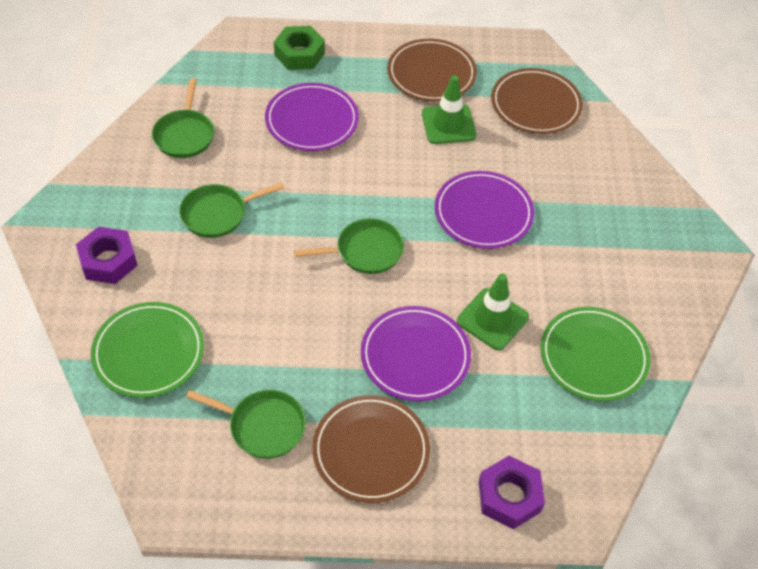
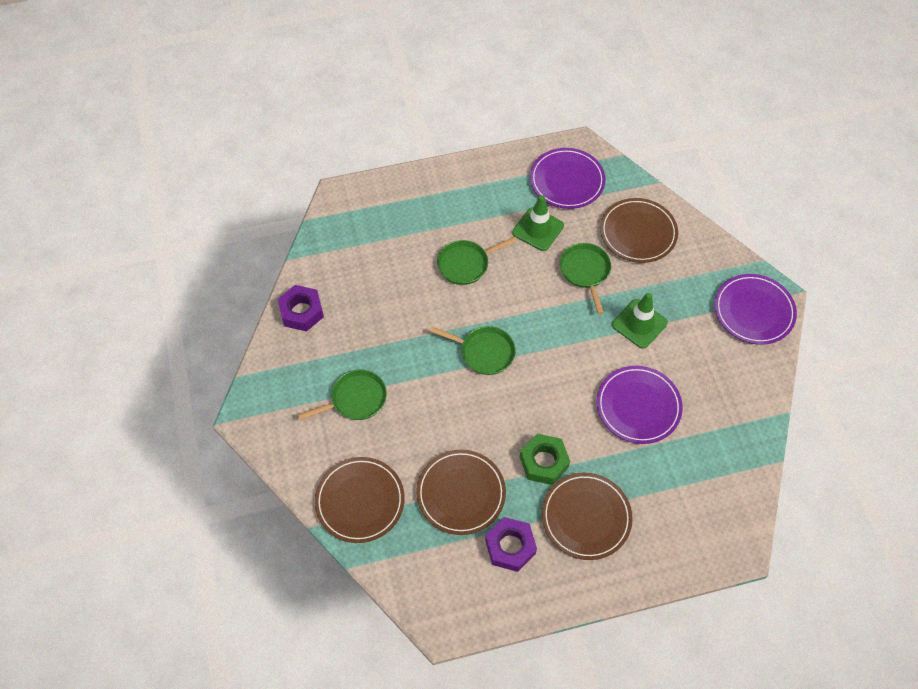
brown plate: [312,395,430,503] [387,39,477,102] [491,68,583,134] = 3 -> [315,457,405,543] [416,450,506,535] [542,473,633,560] [600,198,678,263] = 4
green plate: [91,302,204,398] [540,307,651,401] = 2 -> none = 0

